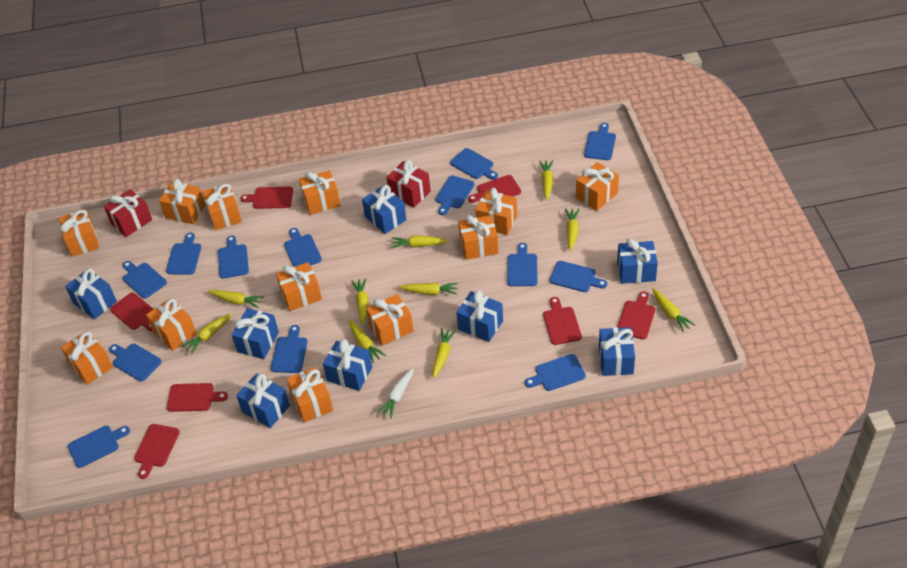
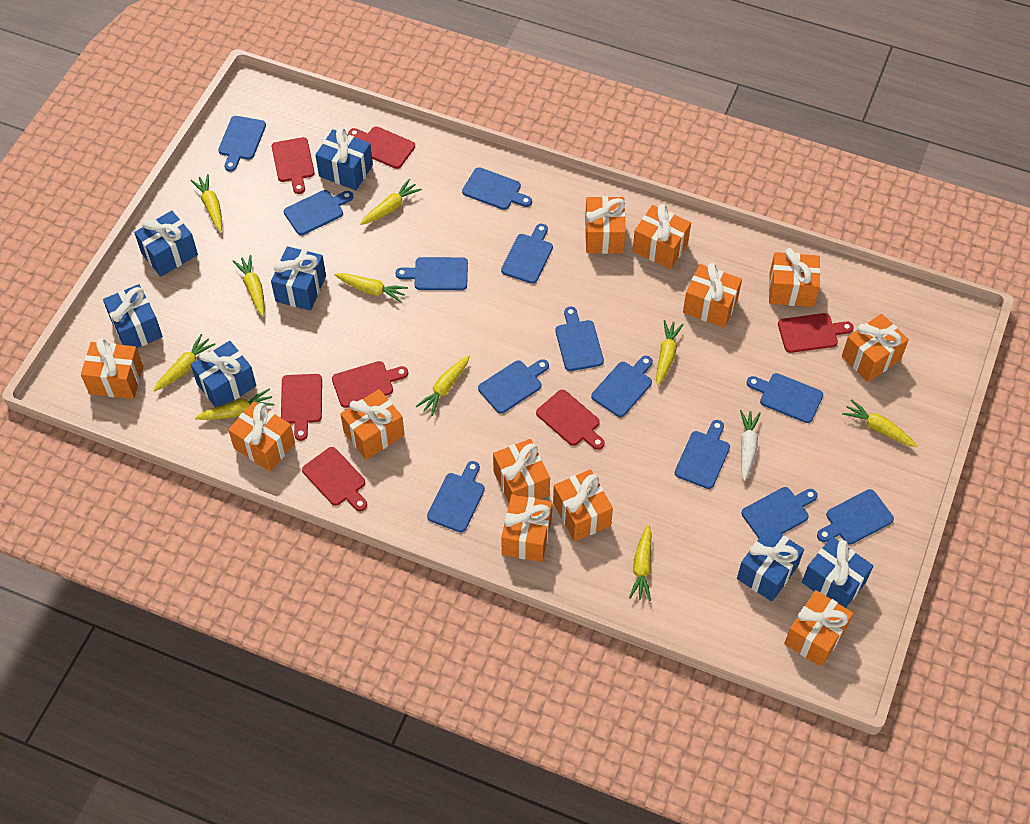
blue gift: [65,268,117,319] [232,308,279,359] [236,373,290,428] [323,339,372,391] [362,185,406,234] [456,290,503,342] [599,327,635,376] [617,238,658,284] = 8 -> [103,284,163,348] [134,211,198,277] [191,341,256,407] [271,246,326,311] [316,128,373,190] [737,526,804,602] [802,537,873,608] = 7
red gift: [104,189,152,237] [386,160,431,208] = 2 -> none = 0

